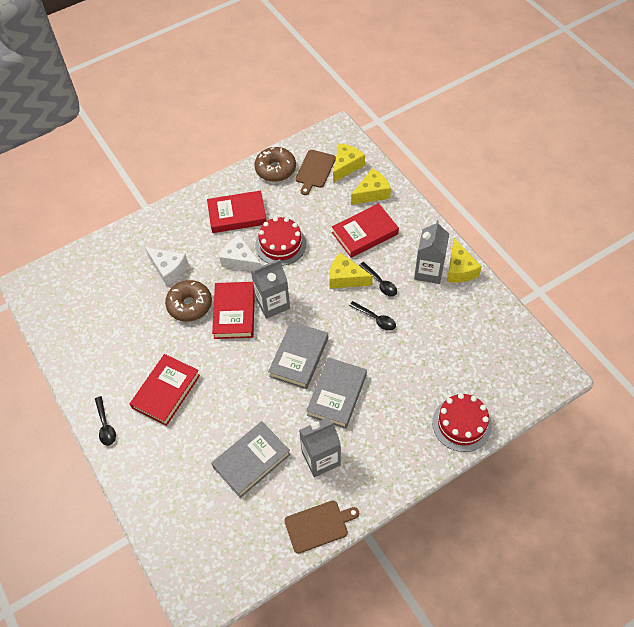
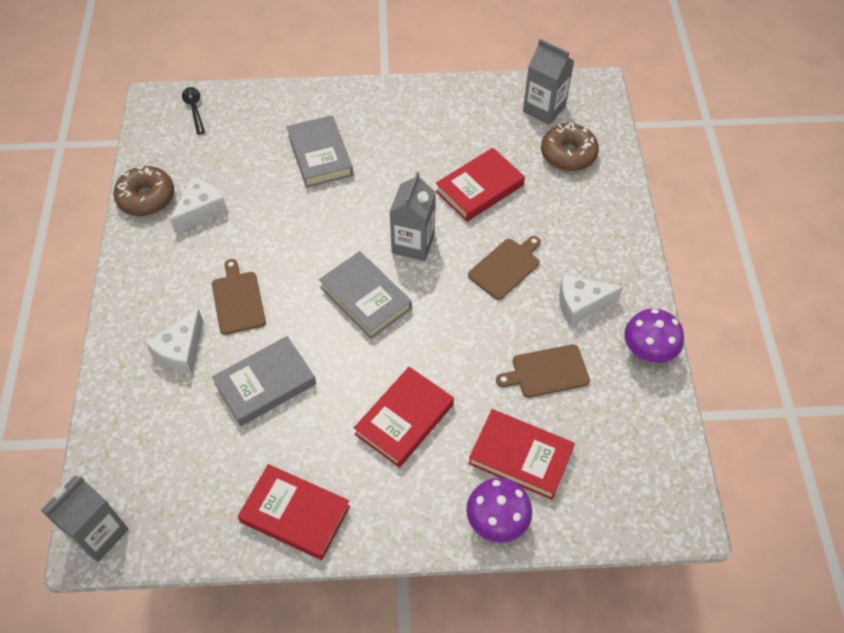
black spoon: [95,396,116,446] [349,301,396,331] [359,262,397,297] = 3 -> [182,87,205,135] = 1
brown cutting board: [284,501,359,554] [295,150,336,195] = 2 -> [212,259,266,335] [468,236,541,300] [496,344,590,398] = 3
purple mushroom: none = 0 -> [466,478,532,543] [624,309,684,363] = 2
red cake: [255,217,306,266] [432,393,492,452] = 2 -> none = 0
white cheese: [145,248,188,286] [219,235,261,271] = 2 -> [146,308,203,374] [170,177,227,234] [559,274,623,326] = 3
yellow cheese: [329,252,373,288] [333,143,365,183] [351,168,391,205] [447,238,482,283] = 4 -> none = 0

